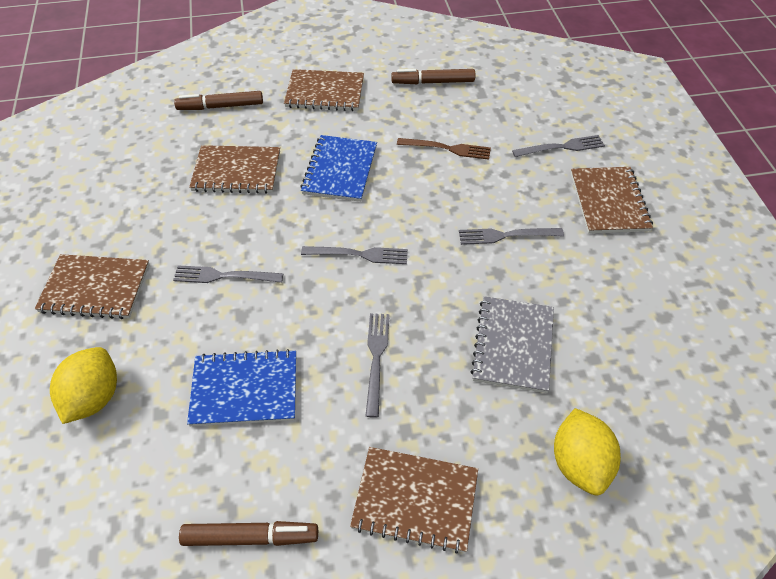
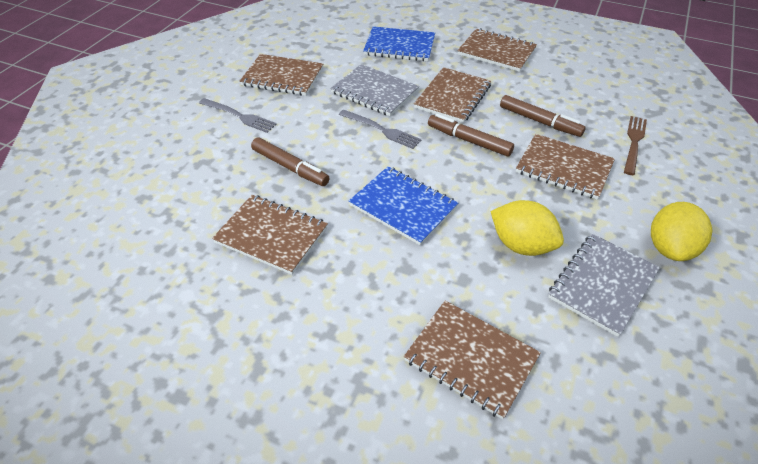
brown notebook: [35,254,149,319] [189,145,280,194] [284,69,364,111] [350,447,478,554] [571,167,653,233] = 5 -> [212,195,328,275] [240,54,323,96] [404,300,541,419] [414,67,491,123] [457,28,537,72] [516,134,615,200] = 6
grey fork: [173,266,283,283] [301,246,408,264] [365,313,390,418] [459,228,564,245] [512,135,605,157] = 5 -> [199,98,277,133] [339,110,422,149] = 2
grey notebook: [470,296,554,393] = 1 -> [330,64,419,116] [548,234,660,337] = 2

